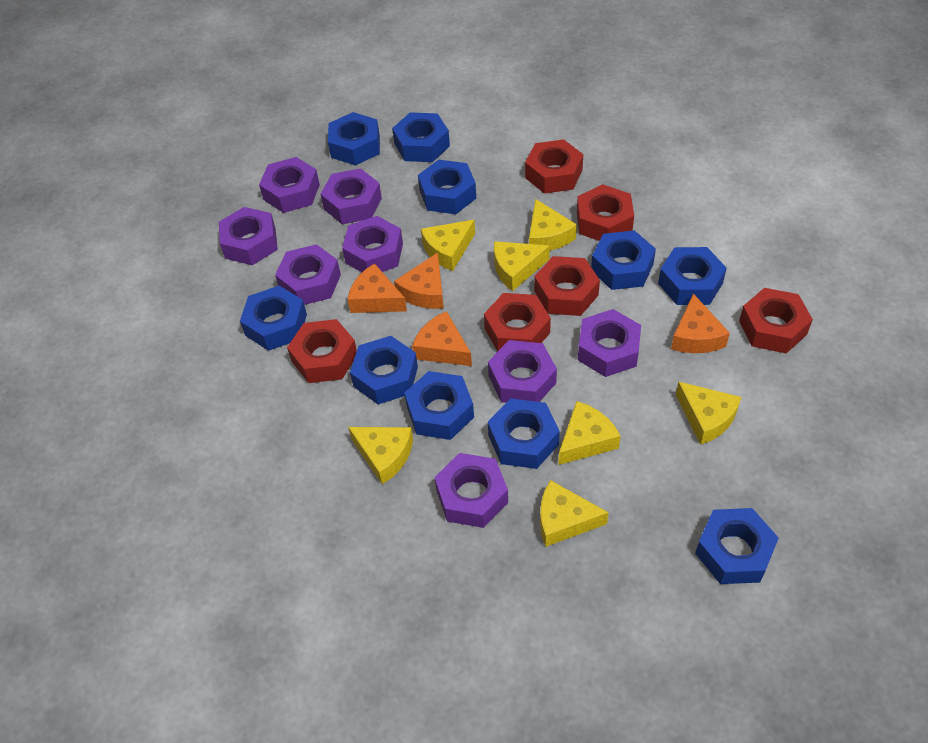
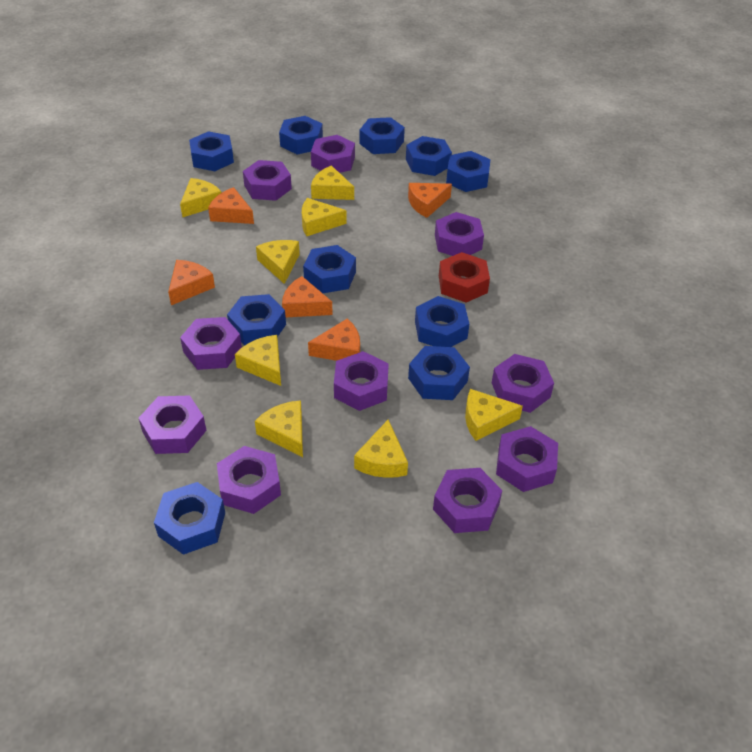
orange cheese: [347,263,407,313] [394,253,444,309] [412,311,472,366] [671,293,730,353] = 4 -> [168,260,215,305] [208,187,254,224] [282,276,333,317] [308,318,360,361] [408,183,452,218] = 5
purple nut: [219,207,278,265] [259,157,320,213] [275,244,341,305] [320,168,382,224] [342,216,403,272] [434,453,508,528] [488,340,557,403] [578,309,641,377] = 8 -> [139,395,207,454] [180,317,242,370] [217,446,281,514] [243,160,292,201] [311,135,355,173] [334,351,389,411] [433,468,502,533] [435,212,484,256] [492,354,554,413] [496,426,558,492] = 10
red nut: [287,319,357,383] [484,293,551,351] [525,139,583,194] [534,256,600,316] [577,184,634,241] [739,288,813,354] = 6 -> [439,252,490,302] = 1
yellow cheese: [348,427,413,484] [421,220,475,271] [494,241,550,291] [529,199,577,251] [540,480,609,547] [558,401,621,465] [676,381,741,445] = 7 -> [180,178,222,217] [235,335,281,386] [255,400,303,457] [256,240,300,284] [302,198,347,236] [311,165,354,200] [354,419,408,478] [465,389,523,441] = 8

